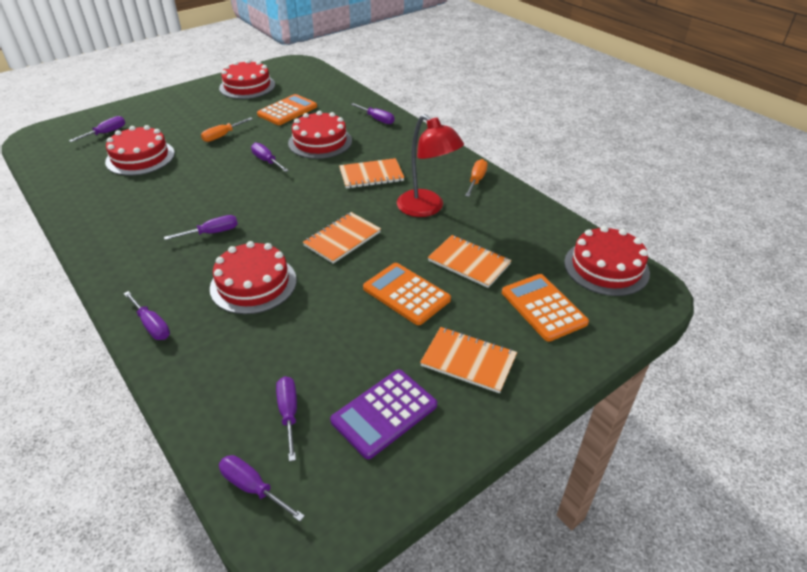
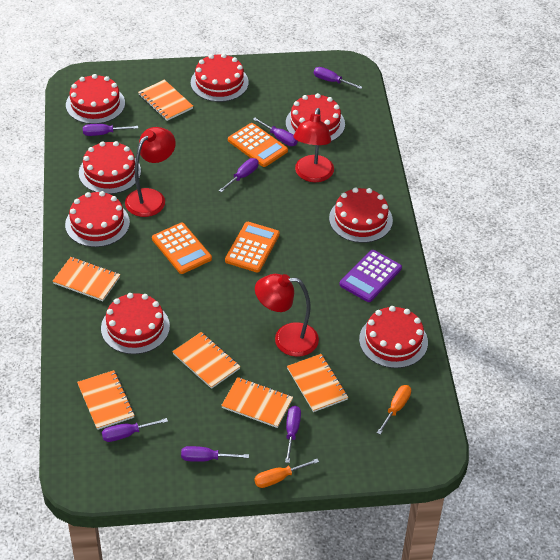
orange notebook: [303,212,381,264] [339,158,405,189] [420,327,517,393] [428,235,512,288] = 4 -> [53,257,120,301] [77,370,135,430] [138,80,193,121] [172,332,240,389] [221,377,293,428] [287,354,348,412] = 6
red cake: [105,125,175,176] [210,241,297,314] [219,59,275,99] [288,111,352,159] [564,226,650,296] = 5 -> [65,191,130,247] [66,74,125,124] [79,141,141,194] [101,293,170,354] [191,53,249,102] [286,93,345,141] [329,187,393,243] [359,306,428,368] = 8
red lamp: [397,114,464,217] = 1 -> [125,127,176,217] [255,274,319,357] [293,108,334,182] = 3

